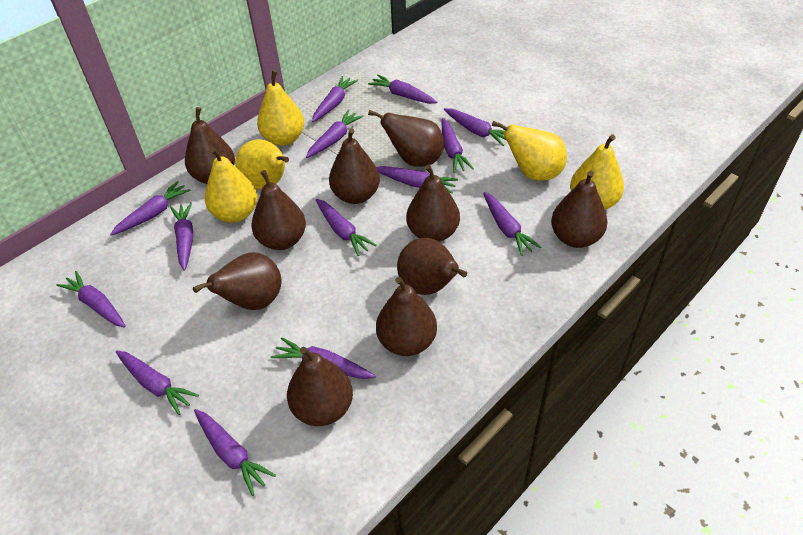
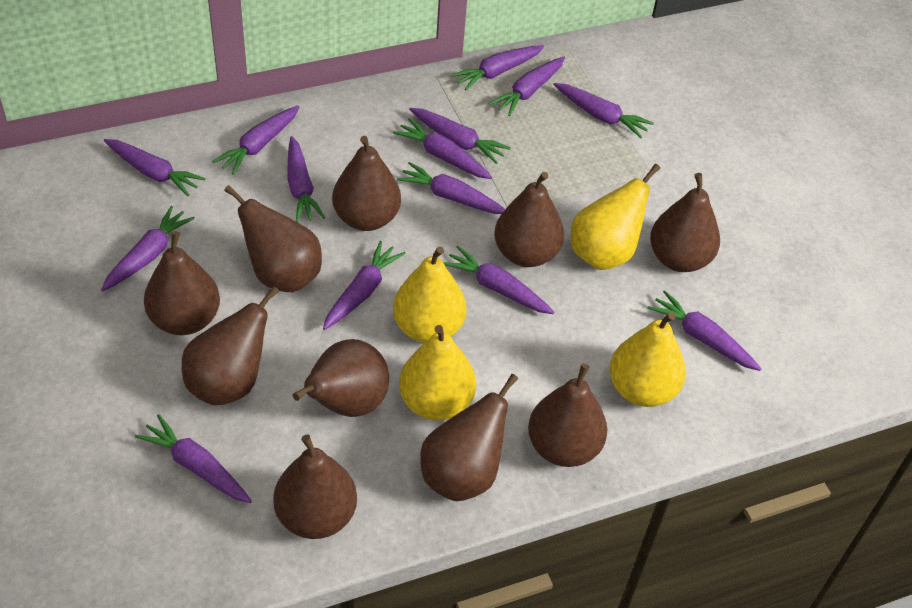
yellow pear: [205,148,258,223] [235,139,289,190] [257,70,304,146] [492,121,567,181] [570,134,624,210] = 5 -> [393,246,466,343] [399,325,476,421] [571,164,660,270] [609,312,686,407] = 4

